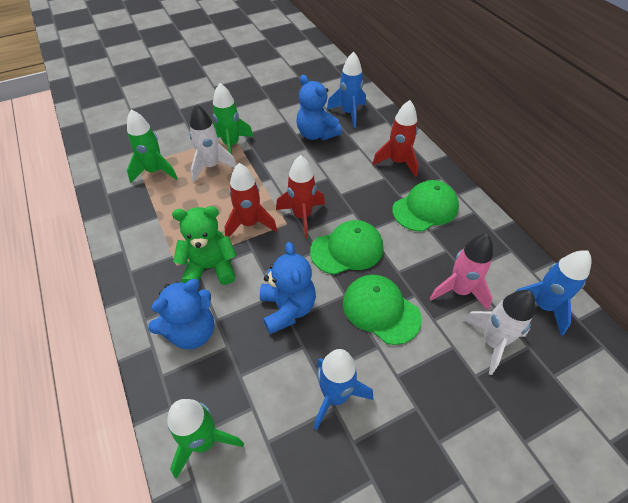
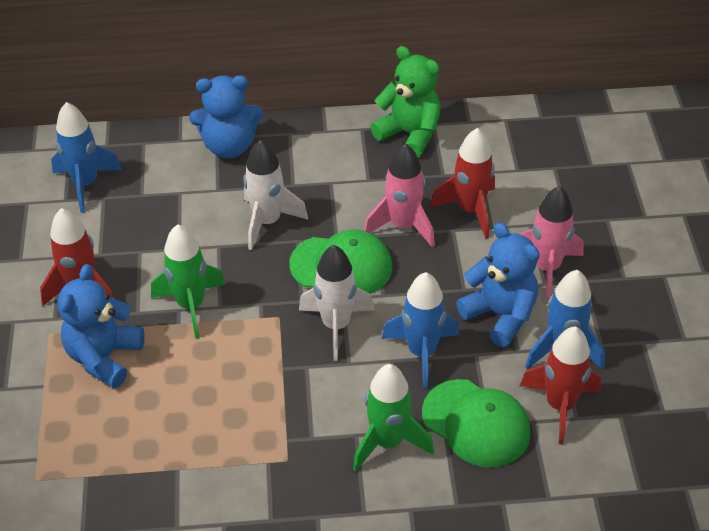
green cap: [310,220,383,275] [343,275,422,345] [392,180,459,232] = 3 -> [289,230,392,294] [422,379,531,467] = 2
green rocket: [127,109,178,183] [167,399,244,479] [213,83,254,155] = 3 -> [151,224,225,339] [353,364,434,471] = 2
pink rocket: [429,234,493,311] = 1 -> [364,143,435,248] [520,186,584,301] = 2

